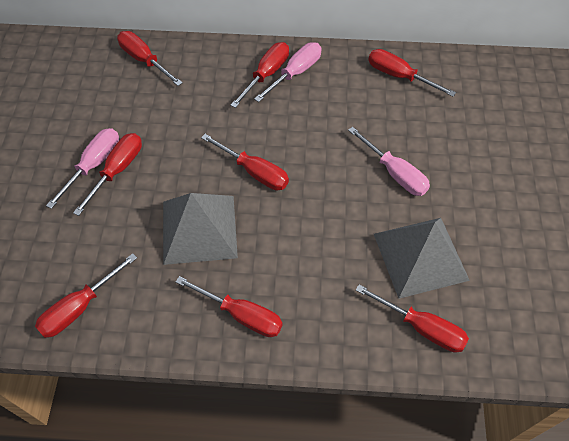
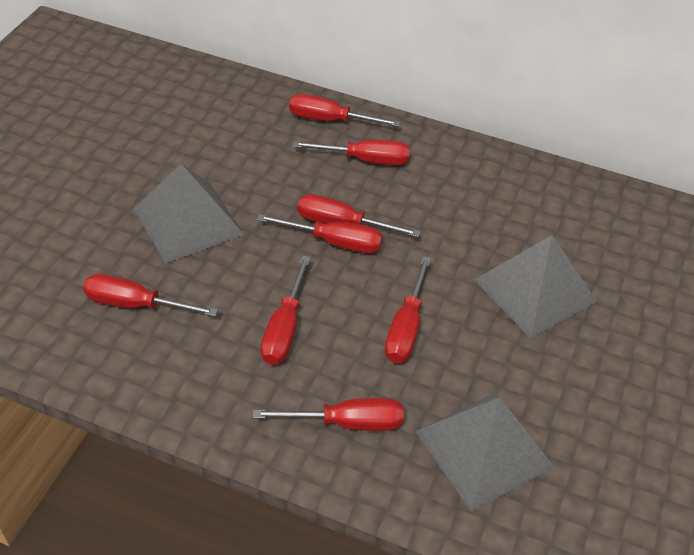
grey pyramid: [163,193,238,265] [374,218,470,299] = 2 -> [134,164,244,264] [415,393,555,512] [474,235,597,339] = 3
pink screwdriver: [46,128,119,209] [254,42,322,102] [348,127,430,196] = 3 -> none = 0

